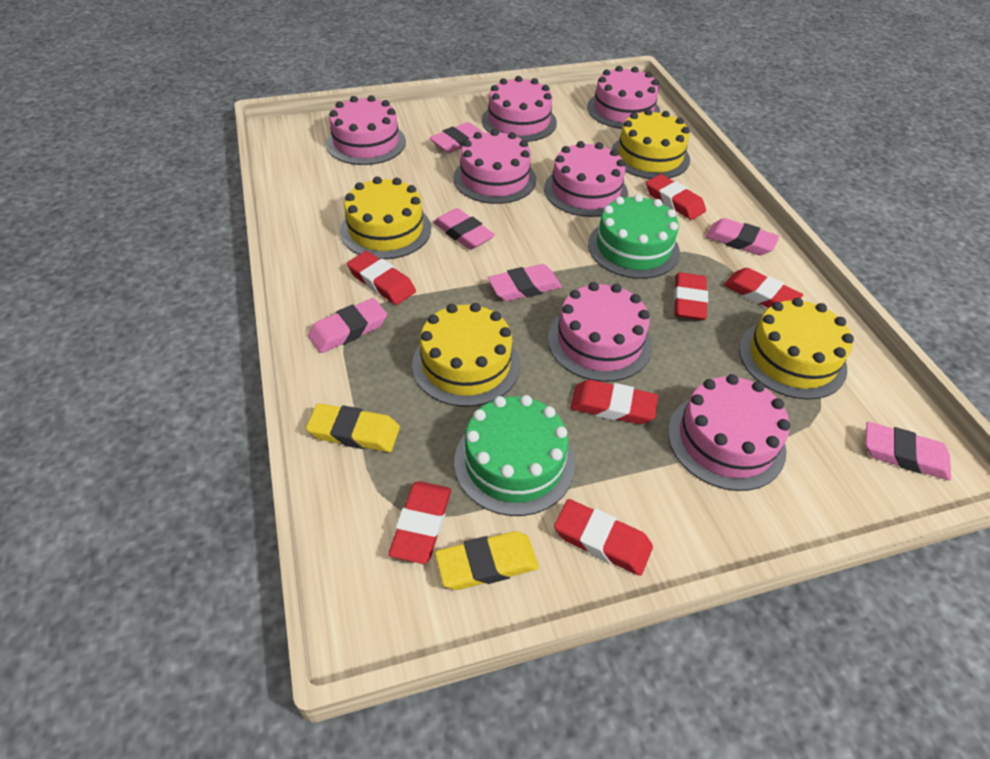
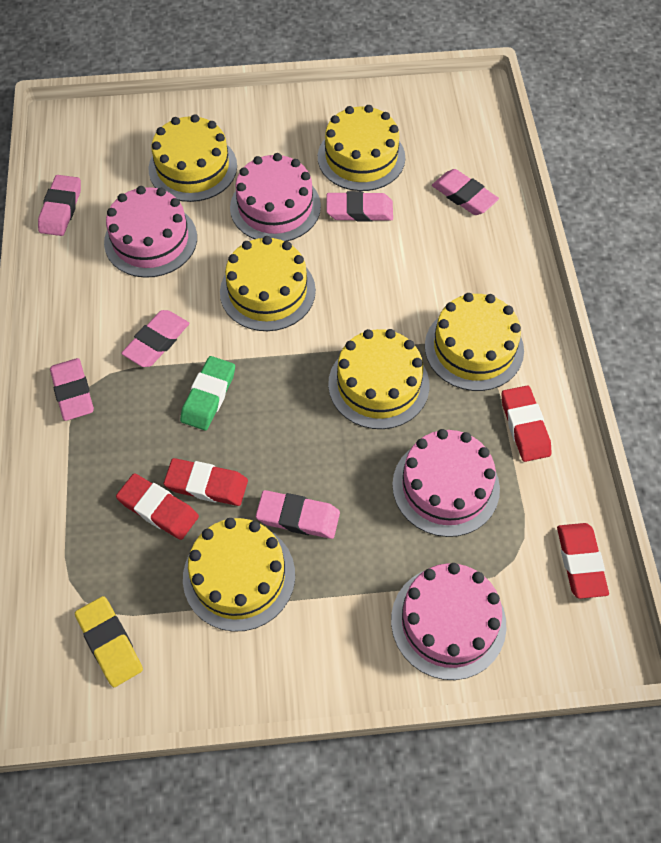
green cake: [454,395,575,516] [588,194,680,279] = 2 -> none = 0
green eraser: none = 0 -> [180,356,235,431] = 1
pink cake: [326,95,406,165] [454,129,536,204] [482,76,557,142] [544,141,628,217] [548,282,652,382] [587,66,660,129] [668,374,790,491] = 7 -> [104,186,197,278] [230,153,321,241] [391,563,507,680] [392,429,500,537] = 4
red eraser: [347,251,416,305] [388,481,451,564] [554,499,653,576] [570,379,658,424] [646,174,706,220] [674,272,708,320] [724,268,803,308] = 7 -> [116,473,199,540] [164,458,248,506] [502,385,552,462] [557,523,609,599] = 4
yellow cake: [340,176,431,259] [412,303,520,407] [611,109,690,179] [739,298,854,400] = 4 -> [149,114,237,202] [183,518,295,632] [220,236,316,331] [318,105,405,191] [328,329,429,429] [425,293,524,391] = 6
yellow eraser: [306,403,400,452] [435,531,539,590] = 2 -> [75,596,143,687] = 1

